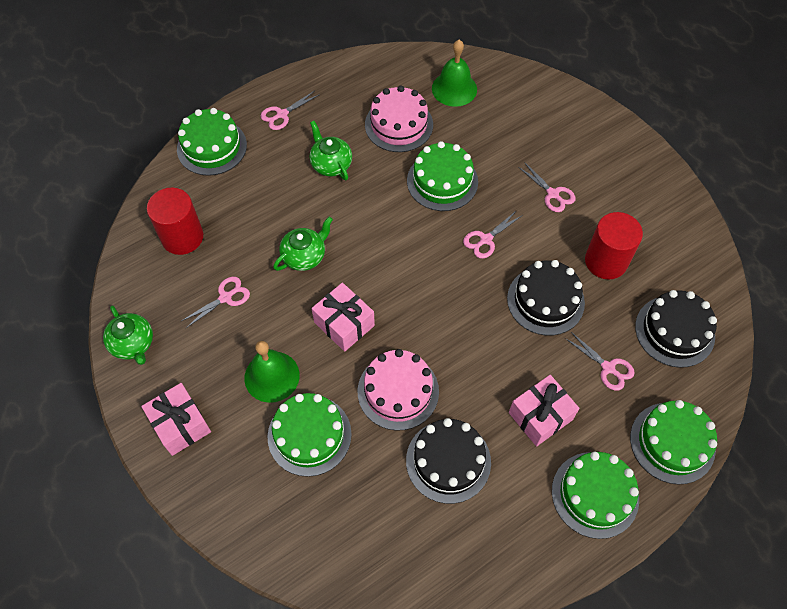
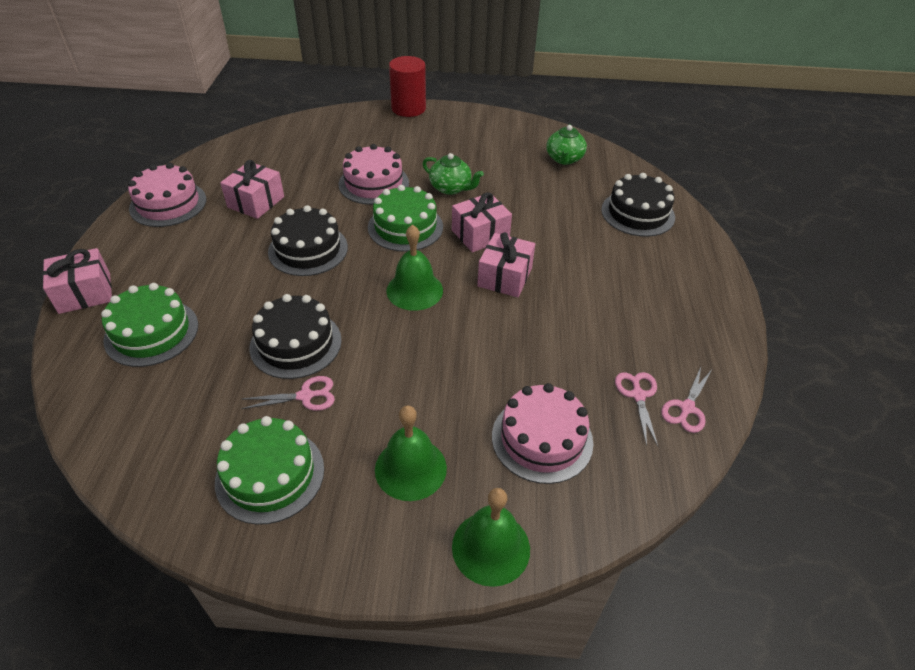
green bell: [244,341,300,403] [432,40,477,107] = 2 -> [375,405,447,501] [386,224,443,311] [452,488,530,587] = 3
green cake: [177,108,247,176] [268,393,352,477] [407,141,478,211] [552,452,639,539] [630,400,717,484] = 5 -> [101,283,198,367] [215,416,324,525] [368,185,443,252] = 3
green teapot: [103,306,153,365] [273,217,333,271] [310,121,352,180] = 3 -> [422,153,484,195] [546,124,587,165] = 2
pink cake: [358,349,439,431] [365,86,433,152] = 2 -> [128,163,206,227] [339,144,409,205] [492,383,593,484] = 3
pink gift: [141,383,211,456] [311,283,375,352] [509,375,580,446] = 3 -> [43,248,112,314] [220,160,284,219] [452,192,512,252] [477,232,535,297] = 4
pink scissors: [182,277,250,328] [261,91,320,130] [463,210,523,259] [518,162,576,212] [565,332,634,391] = 5 -> [241,376,335,411] [615,372,658,446] [661,367,712,433] = 3
red cylinder: [147,188,203,255] [585,212,643,279] = 2 -> [389,56,426,117] = 1

